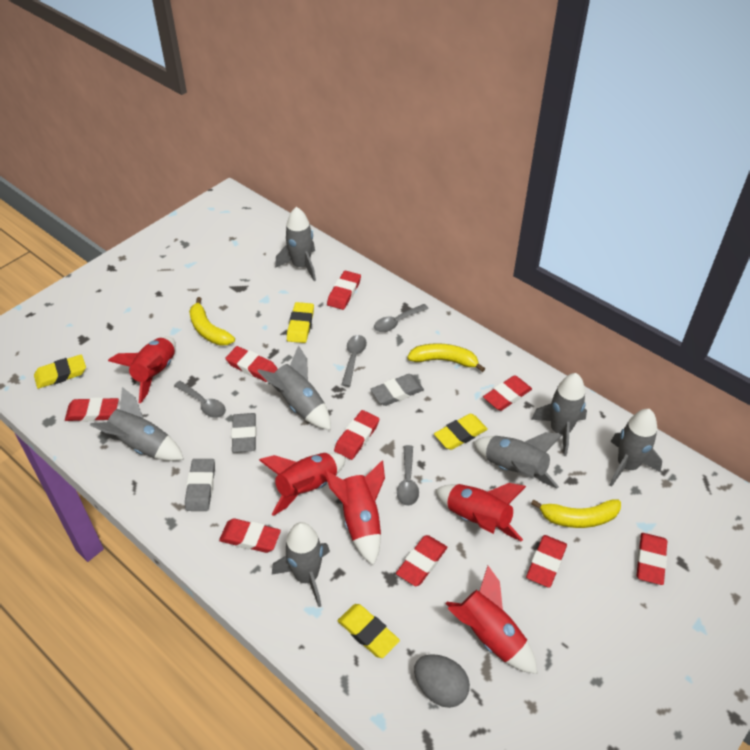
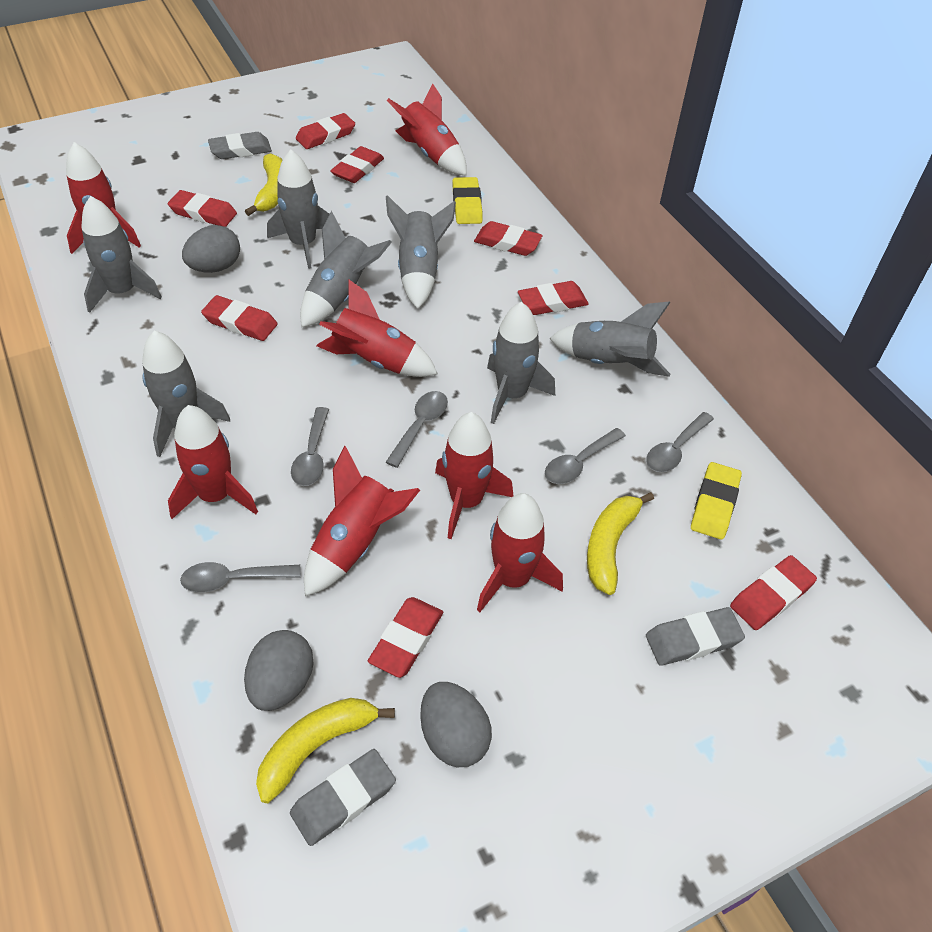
grey egg: [414,654,470,708] = 1 -> [182,225,240,273] [244,630,314,711] [420,682,492,768] = 3
grey spoon: [174,381,226,418] [341,335,367,387] [374,304,429,332] [397,445,419,506] = 4 -> [180,562,301,593] [291,407,329,486] [386,391,448,468] [545,428,626,484] [646,412,714,472] = 5
red eraser: [65,397,119,422] [219,518,281,553] [225,346,278,382] [327,271,361,310] [334,410,379,460] [396,535,447,586] [483,375,532,411] [526,535,567,588] [637,533,667,585] = 9 -> [168,190,237,227] [201,295,278,341] [296,113,355,149] [330,146,384,183] [368,597,443,678] [474,221,543,256] [518,281,589,315] [730,555,817,630] = 8
red rocket: [108,337,176,403] [259,453,346,516] [324,461,385,565] [436,483,526,542] [445,566,537,674] = 5 -> [66,142,141,254] [168,405,258,519] [304,446,420,596] [316,280,438,377] [387,83,467,175] [435,412,513,539] [477,493,563,612] = 7
yellow eraser: [34,354,86,389] [287,302,314,343] [338,604,400,658] [434,414,488,450] = 4 -> [452,177,483,224] [691,462,742,539] = 2

